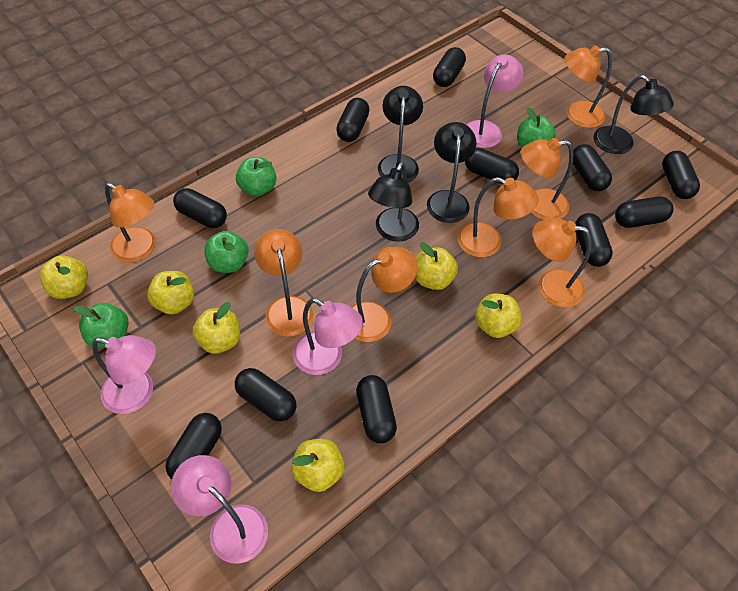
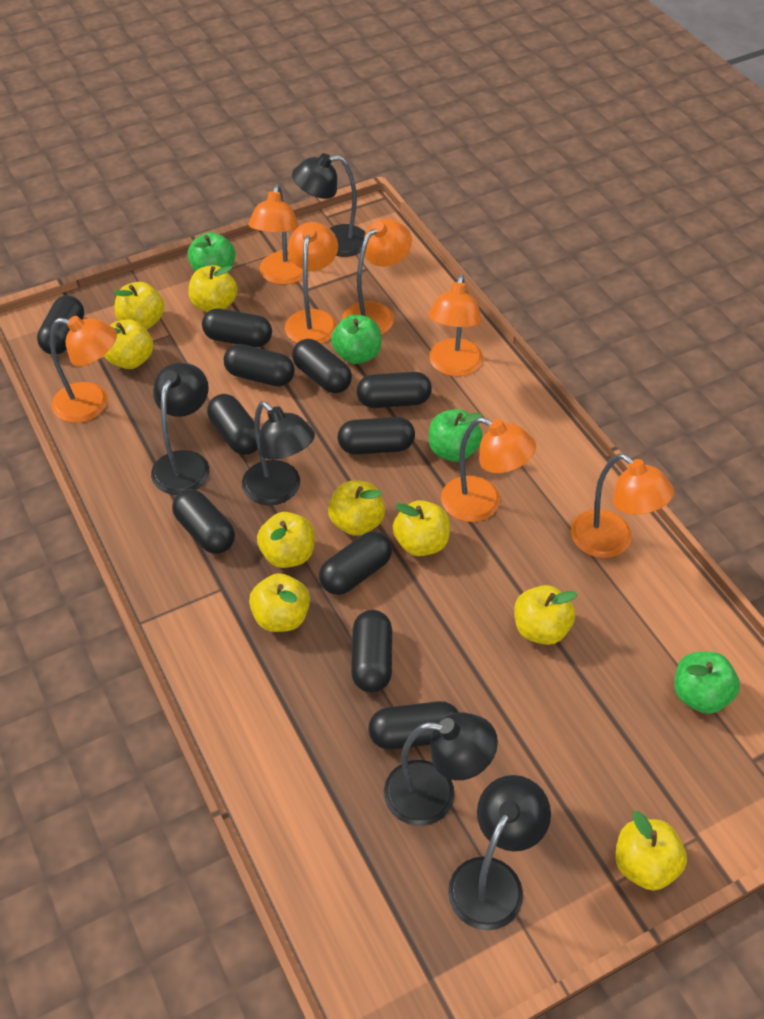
black lamp: [368,162,419,242] [378,86,423,183] [427,122,477,223] [594,75,674,154] = 4 -> [151,363,209,495] [242,401,315,505] [292,153,366,257] [384,712,498,826] [448,775,551,930] = 5
pink lamp: [92,335,156,414] [171,455,268,564] [293,298,363,375] [467,54,523,148] = 4 -> none = 0
yellow apple: [40,255,88,299] [147,271,194,315] [192,302,240,354] [291,439,345,492] [415,242,458,290] [475,293,522,338] = 6 -> [104,319,153,369] [113,282,164,329] [188,265,237,312] [249,573,310,632] [257,512,315,568] [328,481,385,536] [393,500,450,556] [514,585,577,645] [615,811,687,891] = 9

